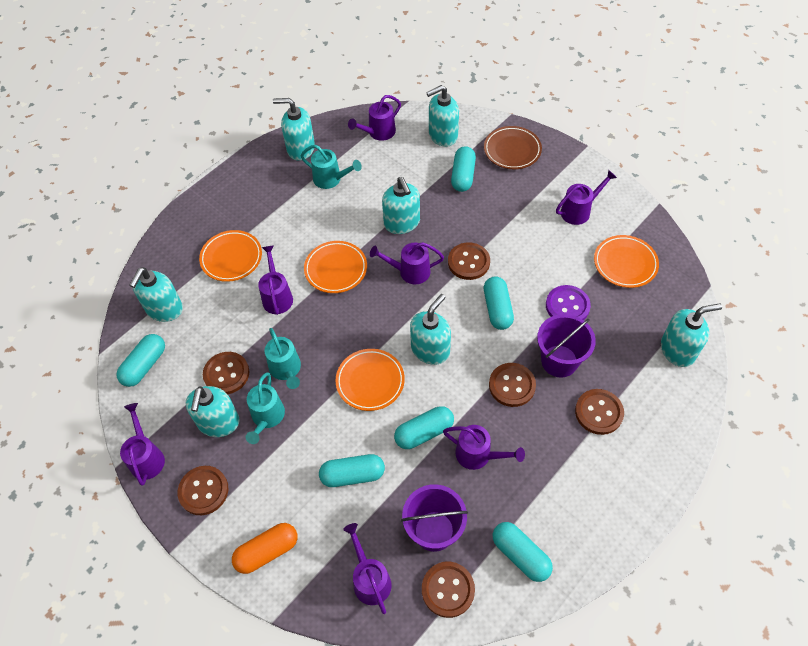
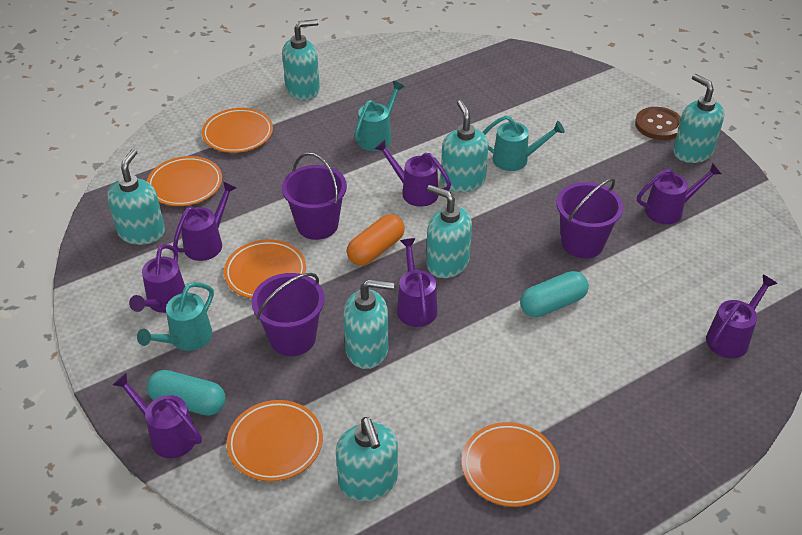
brown button: [178,466,228,515] [203,352,249,394] [422,562,475,618] [448,242,490,280] [489,363,536,407] [575,389,624,435] = 6 -> [635,107,681,140] = 1
brown plate: [484,126,542,169] = 1 -> none = 0
orange plate: [199,230,262,282] [304,241,367,293] [336,349,405,411] [594,235,659,288] = 4 -> [147,156,222,206] [202,108,273,153] [224,239,306,299] [227,400,323,481] [462,422,560,507] = 5
purple bucket: [401,484,468,552] [537,314,596,378] = 2 -> [252,273,325,356] [282,152,347,240] [557,178,623,258] = 3
purple button: [546,285,591,320] = 1 -> none = 0
turquoise capsule: [116,334,165,387] [319,454,385,487] [394,406,454,449] [451,146,476,192] [484,276,514,330] [493,522,553,582] = 6 -> [147,370,226,416] [520,271,589,317] = 2

